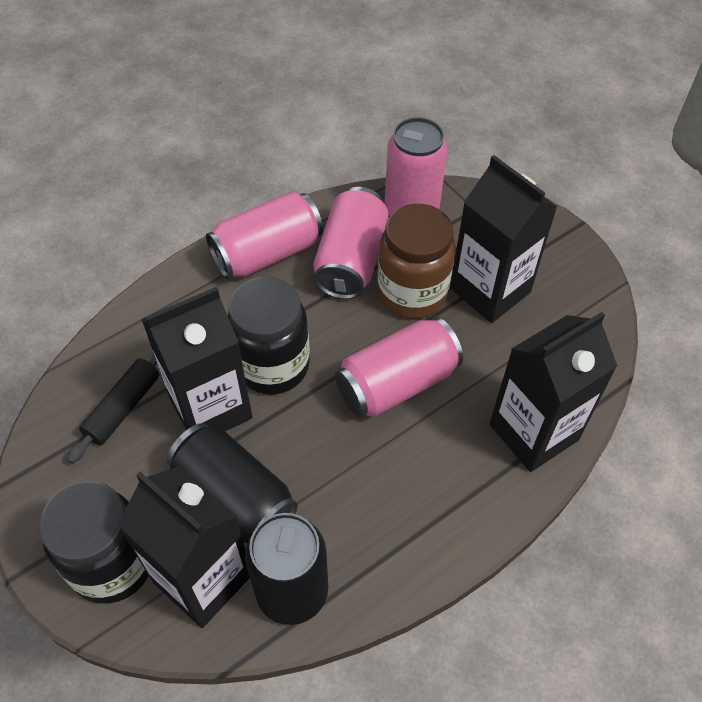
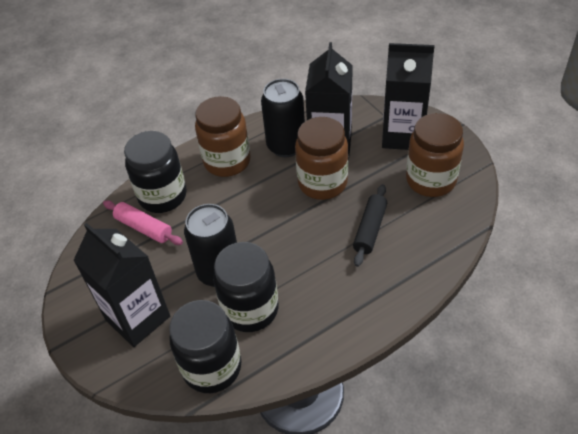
black carton: [118,467,250,628] [142,287,252,431] [450,155,558,323] [490,312,617,472] = 4 -> [73,223,170,347] [305,42,353,160] [382,43,435,150] = 3
black jar: [39,481,149,604] [228,276,310,395] = 2 -> [124,131,187,213] [169,300,241,393] [213,242,279,332] = 3
brown jar: [378,204,455,319] = 1 -> [195,96,251,177] [295,117,348,200] [406,113,464,197] = 3
pink can: [206,191,323,279] [313,187,389,300] [335,317,463,417] [385,117,448,215] = 4 -> none = 0
pink rolling pin: none = 0 -> [103,201,183,245] = 1

